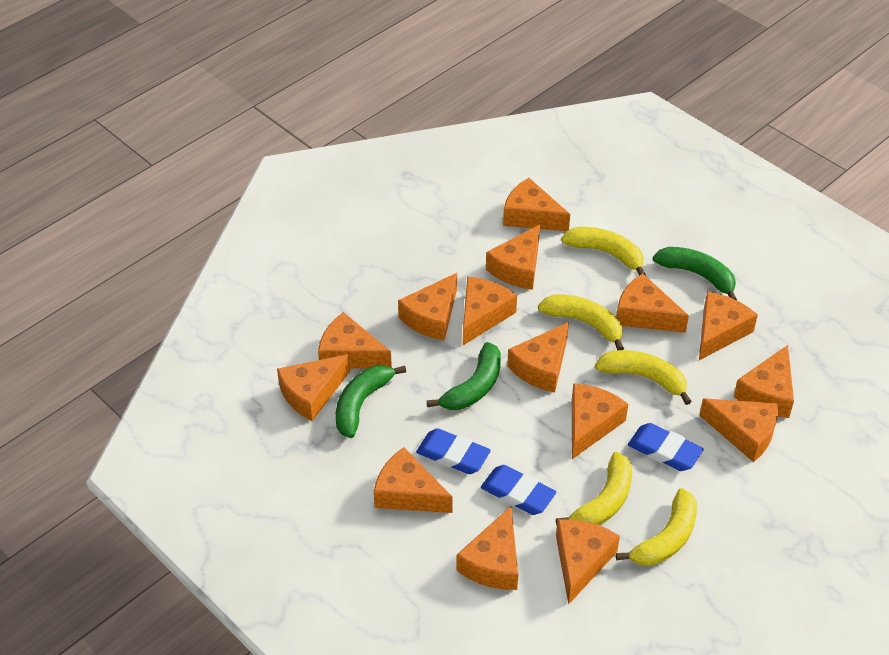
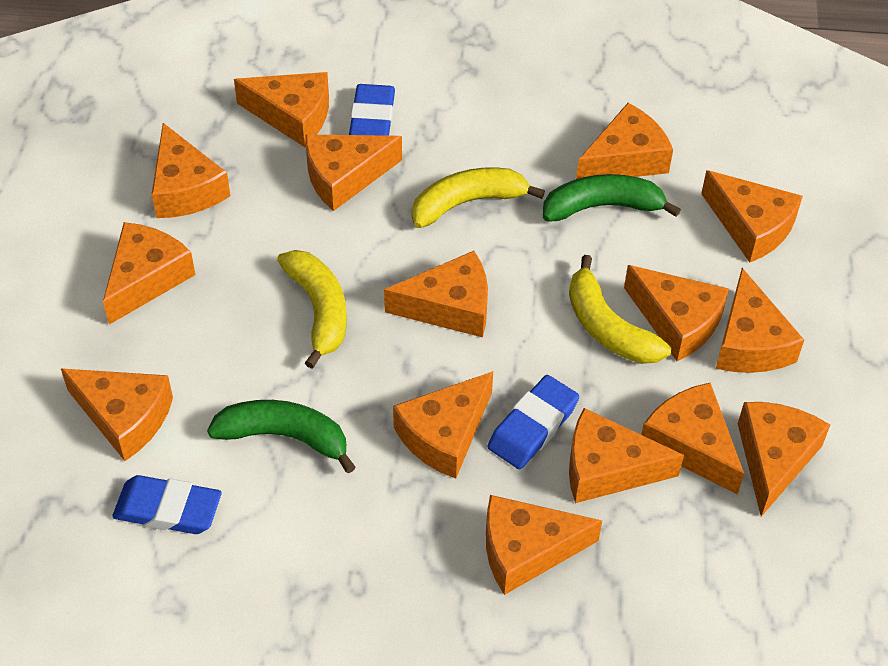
green banana: [336,365,406,438] [427,342,501,410] [653,247,737,300] = 3 -> [207,400,356,474] [543,174,681,222] = 2
yellow banana: [538,295,624,350] [556,452,632,525] [561,227,646,276] [595,350,692,405] [616,488,697,566] = 5 -> [277,250,347,369] [412,167,545,228] [569,255,671,364] = 3

